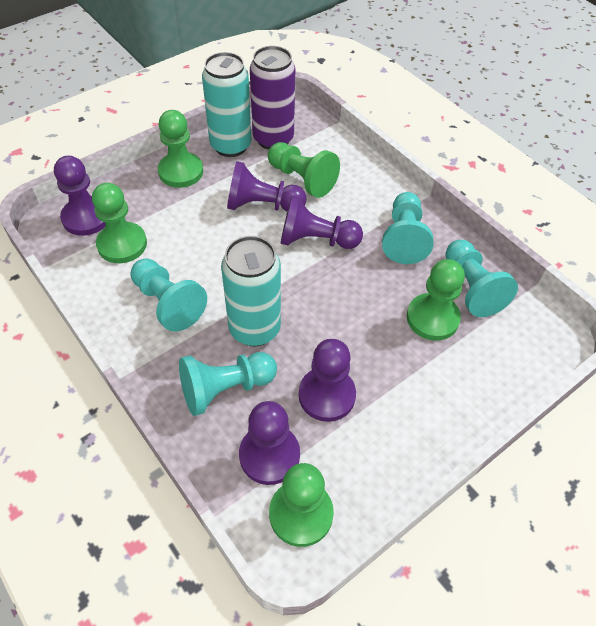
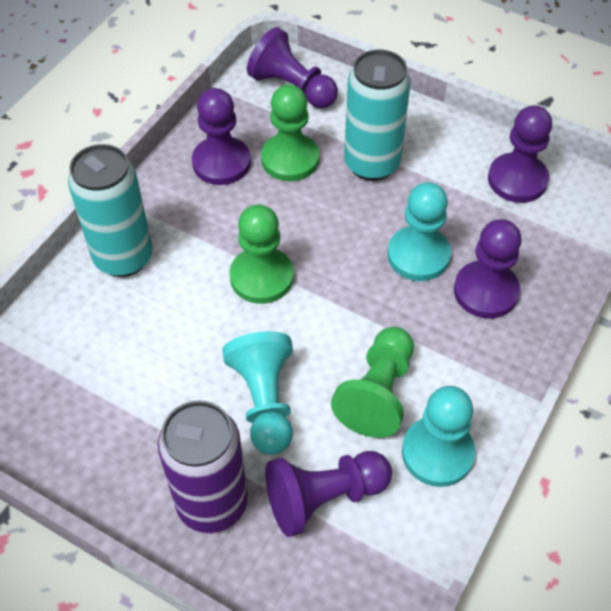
green pawn: [92,183,147,263] [158,110,203,188] [268,142,340,198] [269,463,334,547] [407,259,465,341] = 5 -> [230,205,294,304] [261,84,319,181] [331,327,414,438] = 3
turquoise pawn: [130,258,207,332] [179,352,277,416] [382,192,434,264] [445,240,518,317] = 4 -> [222,331,293,455] [387,182,451,281] [402,386,475,487] = 3

